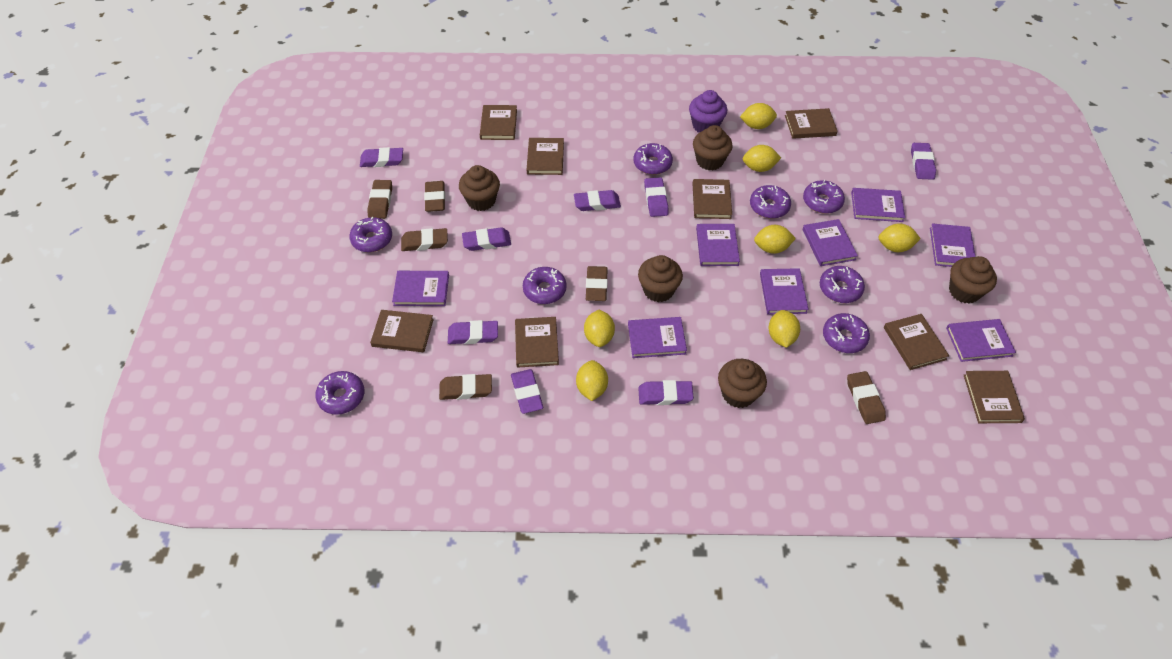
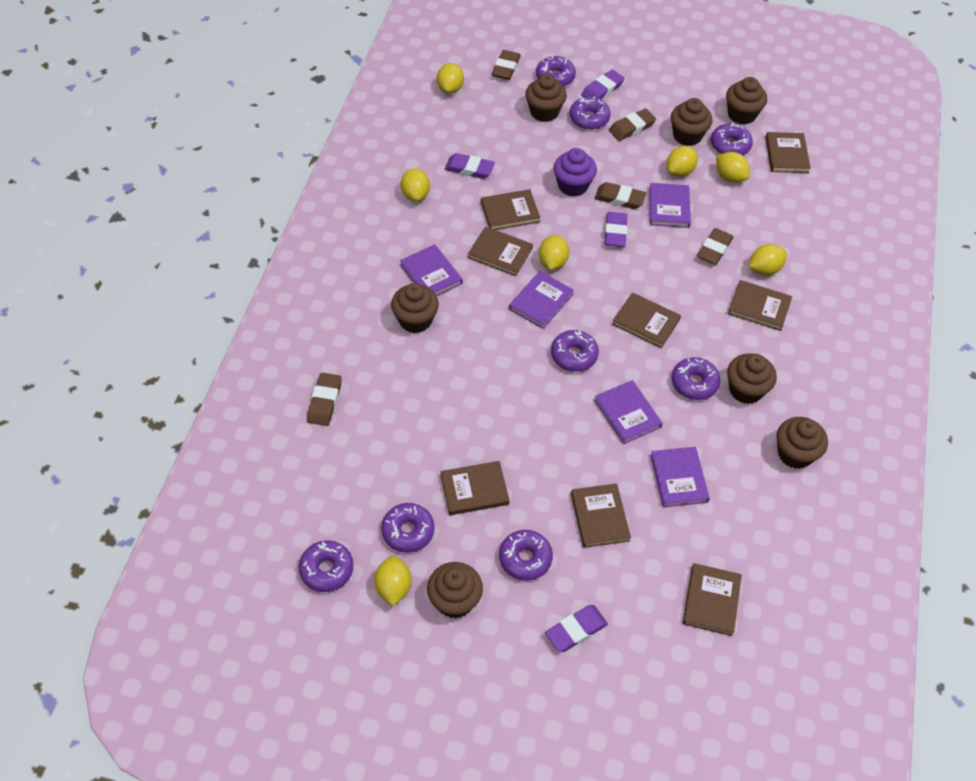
brown cupcake: [459,165,500,211] [638,255,683,302] [693,125,733,171] [718,359,767,408] [949,256,997,304] = 5 -> [391,283,439,333] [427,562,483,619] [525,74,567,122] [671,98,712,146] [726,77,767,125] [727,353,777,404] [777,417,828,469] = 7
brown eraser: [367,180,392,219] [401,228,448,251] [424,181,445,212] [439,374,492,400] [586,266,608,301] [847,371,886,424] = 6 -> [307,373,342,426] [492,50,521,80] [595,182,646,209] [609,109,656,141] [697,228,734,265] = 5
purple book: [392,271,449,306] [628,317,687,358] [696,224,740,266] [760,268,809,314] [803,219,858,266] [851,188,905,222] [930,223,976,267] [946,319,1016,362] = 8 -> [400,244,463,296] [509,271,574,329] [594,380,663,444] [649,183,691,228] [650,447,710,507] = 5
purple eraser: [360,147,403,167] [448,320,498,344] [462,227,511,251] [511,369,543,414] [574,190,621,211] [638,380,694,405] [644,177,669,217] [911,143,936,180] = 8 -> [445,153,495,179] [545,605,608,652] [581,69,625,99] [605,212,628,247] = 4

